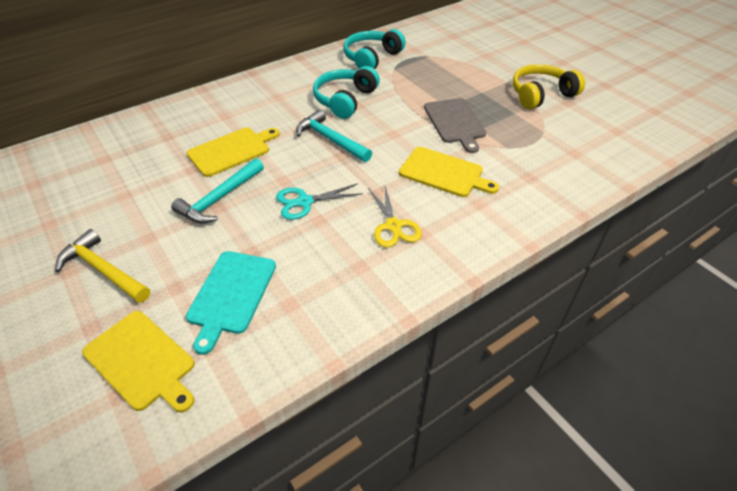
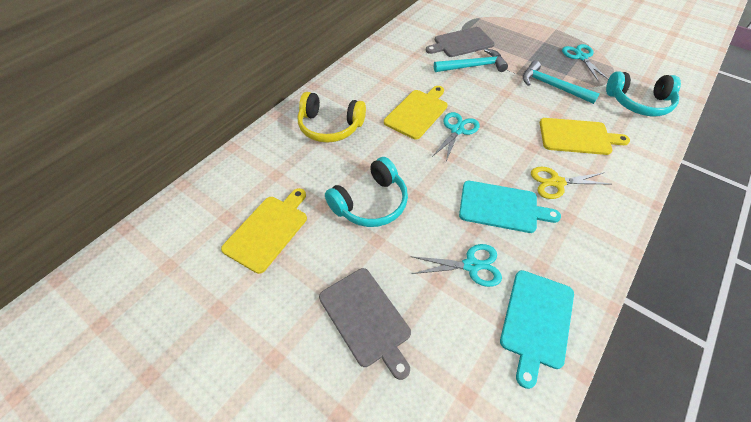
grey cutting board: [424,98,486,153] = 1 -> [319,268,411,380] [426,27,495,57] = 2
turquoise cutting board: [186,251,276,355] = 1 -> [459,181,561,233] [500,270,574,389] = 2
turquoise scissors: [276,183,363,220] = 1 -> [411,244,502,287] [432,112,479,161] [562,44,608,82] = 3
yellow hammer: [55,229,150,303] = 1 -> none = 0

